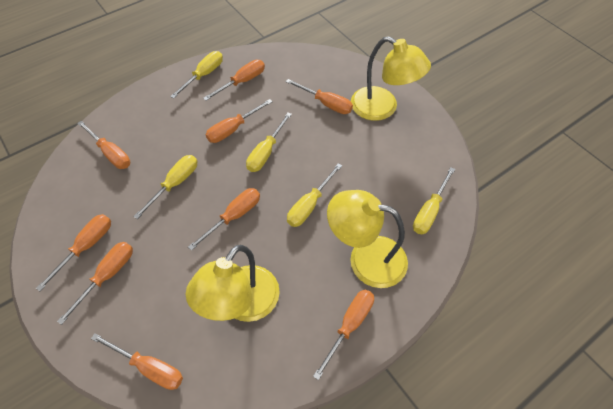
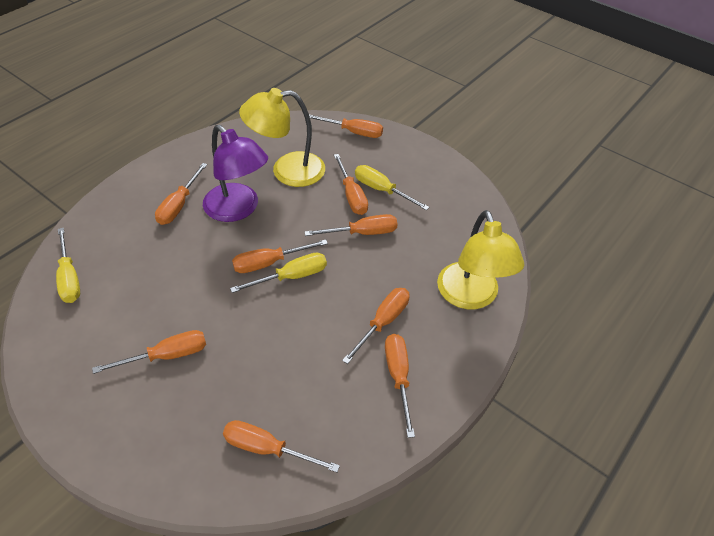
purple lamp: none = 0 -> [203,125,268,222] = 1
yellow lamp: [186,245,280,322] [327,190,408,288] [351,37,431,121] = 3 -> [239,88,325,187] [437,210,524,309] = 2
yellow screwdriver: [133,155,197,219] [170,51,223,99] [246,112,292,172] [287,163,342,227] [413,167,455,234] = 5 -> [56,228,80,303] [230,253,327,293] [355,165,430,210] = 3

